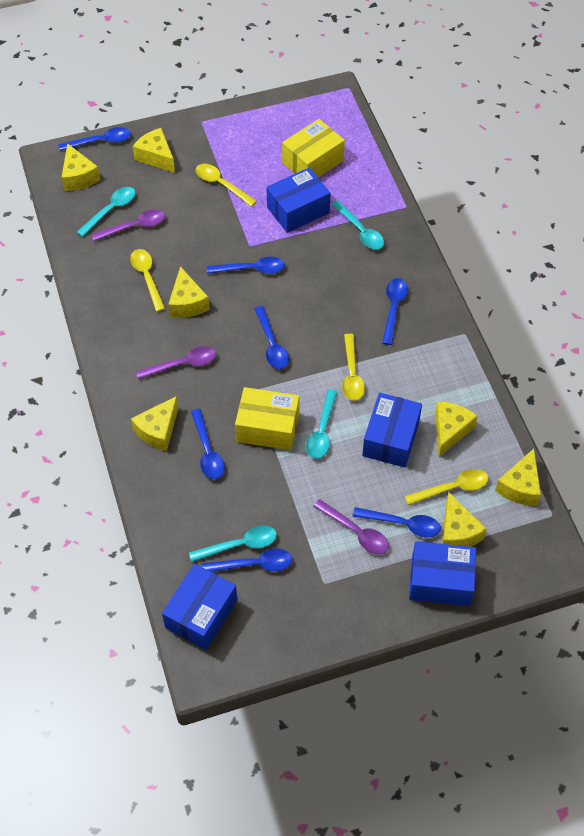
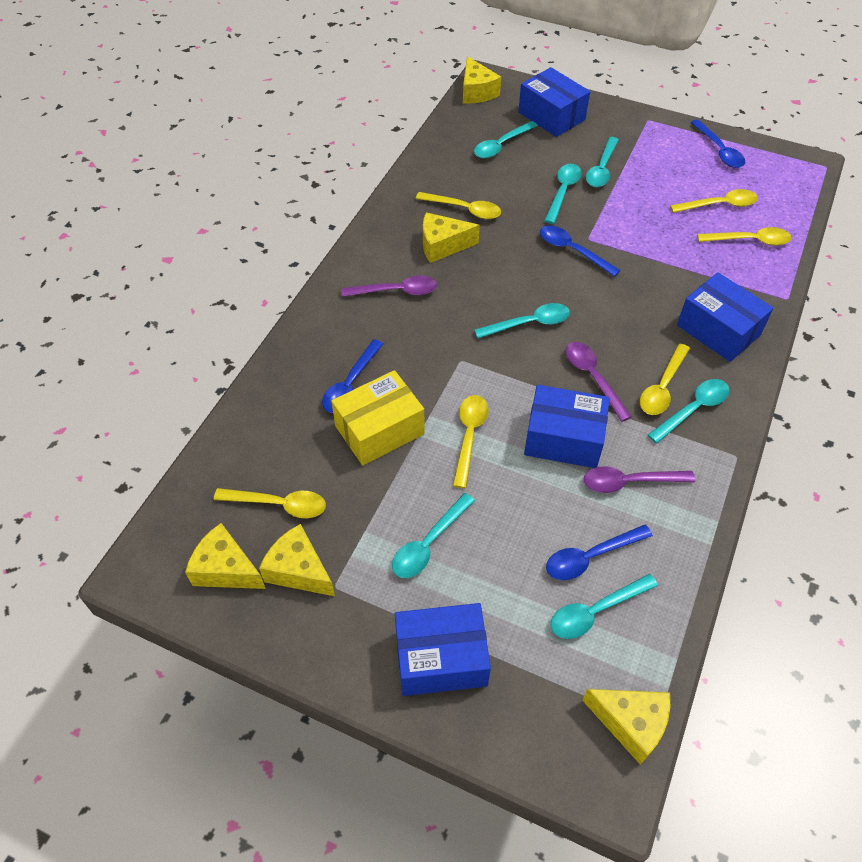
blue spoon: [58,127,131,151] [191,409,225,479] [202,549,292,572] [207,257,285,274] [255,306,289,369] [353,507,441,538] [382,278,408,345] = 7 -> [322,339,383,413] [540,226,621,277] [546,525,653,580] [691,120,745,168] = 4
turquoise spoon: [77,187,135,237] [189,525,277,562] [306,389,338,459] [332,201,384,249] = 4 -> [392,493,475,578] [474,121,538,158] [474,303,570,338] [544,164,582,224] [551,574,658,639] [586,137,619,187] [648,379,730,443] = 7
yellow box: [235,387,300,450] [282,119,345,177] = 2 -> [331,370,425,465] = 1
yellow cheese: [61,143,100,191] [131,396,179,451] [133,128,175,173] [168,266,210,318] [435,401,478,457] [442,492,487,547] [495,449,541,506] = 7 -> [185,523,266,589] [259,524,335,596] [423,212,480,263] [463,56,501,103] [582,689,670,765] = 5
yellow spoon: [130,249,165,312] [195,164,257,207] [342,334,365,401] [404,469,489,505] = 4 -> [214,488,326,518] [416,192,501,219] [453,395,489,488] [640,344,690,415] [670,189,758,213] [697,227,792,246] = 6

